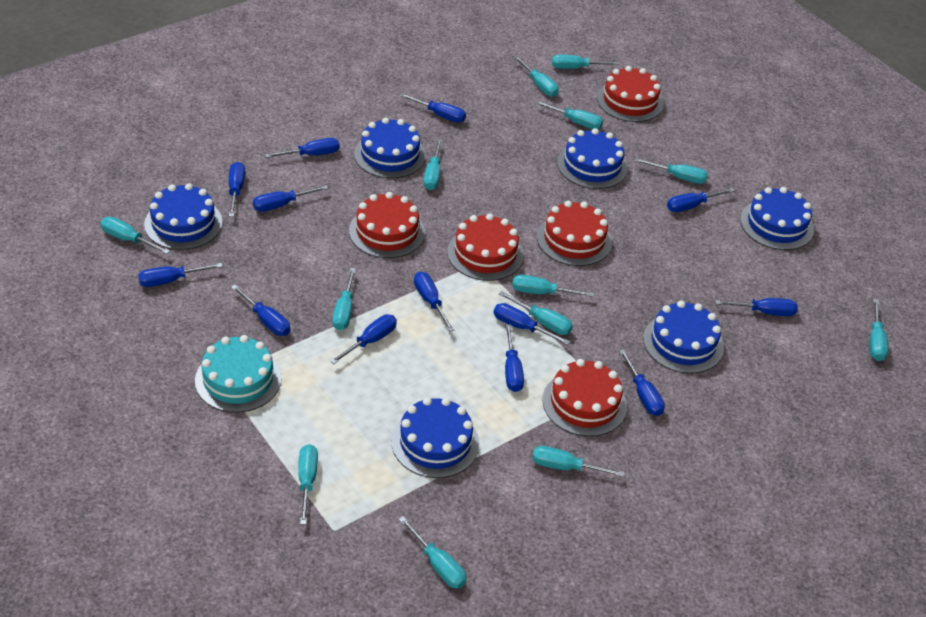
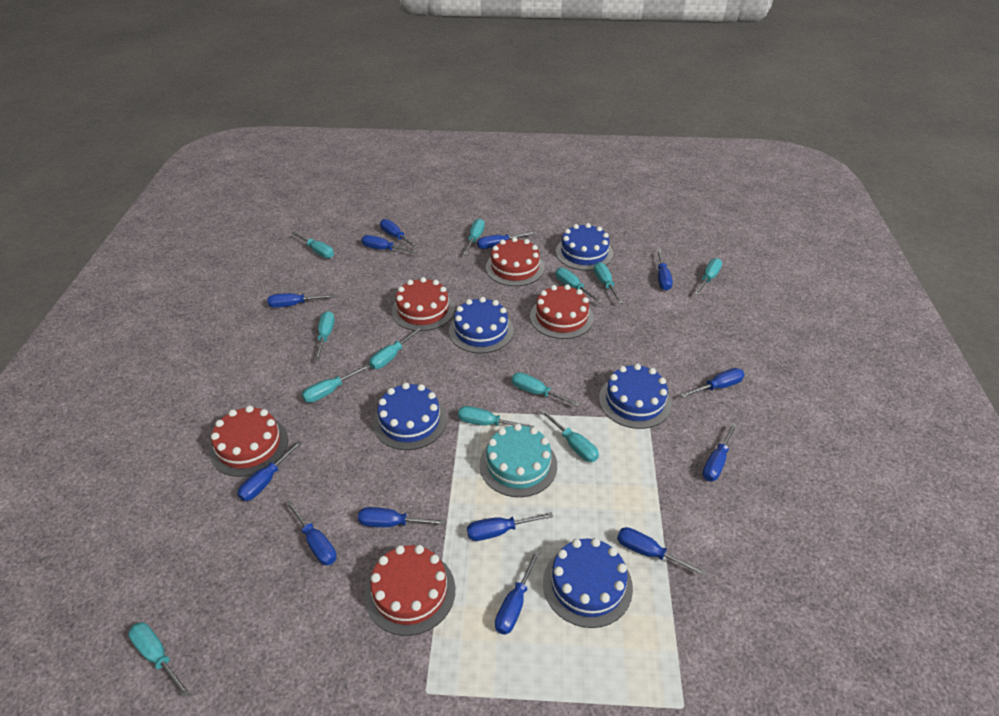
blue cake: [144,183,223,250] [354,117,426,178] [391,397,479,478] [557,128,628,189] [643,301,724,374] [740,187,814,250] = 6 -> [373,383,447,450] [449,297,514,353] [543,538,633,628] [556,223,613,271] [599,364,671,429] = 5
turquoise screwdriver: [100,217,170,254] [298,444,318,525] [332,268,356,330] [398,516,466,589] [423,139,442,190] [499,291,573,335] [512,275,594,297] [513,56,559,97] [532,446,624,477] [535,101,603,129] [552,55,620,69] [635,158,708,184] [869,299,888,361] = 13 -> [128,622,191,698] [291,232,334,258] [302,364,370,403] [315,311,335,361] [369,327,422,369] [458,406,534,428] [463,219,485,255] [512,372,580,407] [541,410,599,462] [555,268,603,303] [594,262,623,304] [695,258,722,295] = 12

